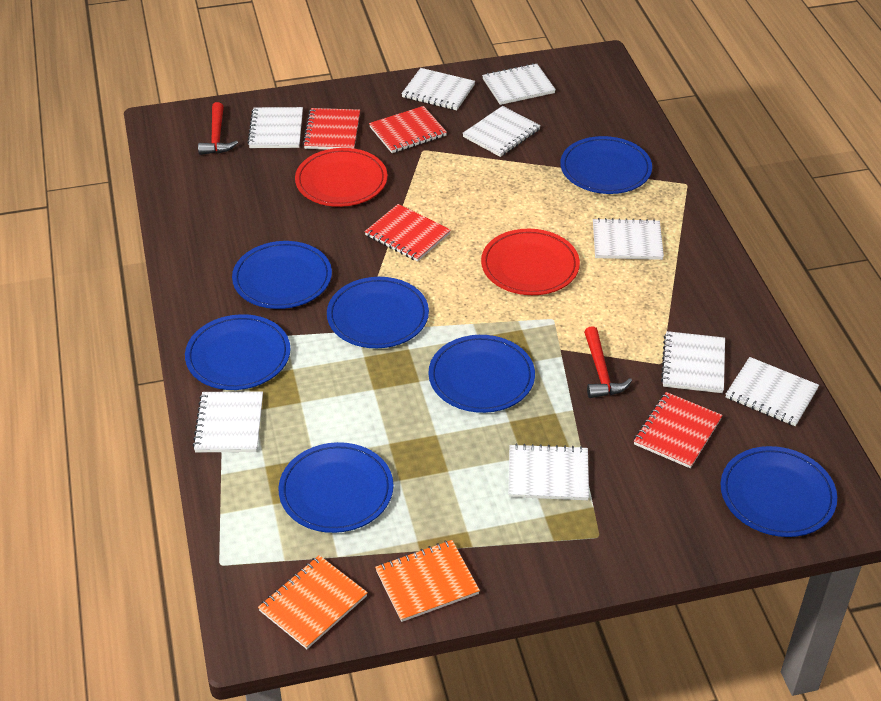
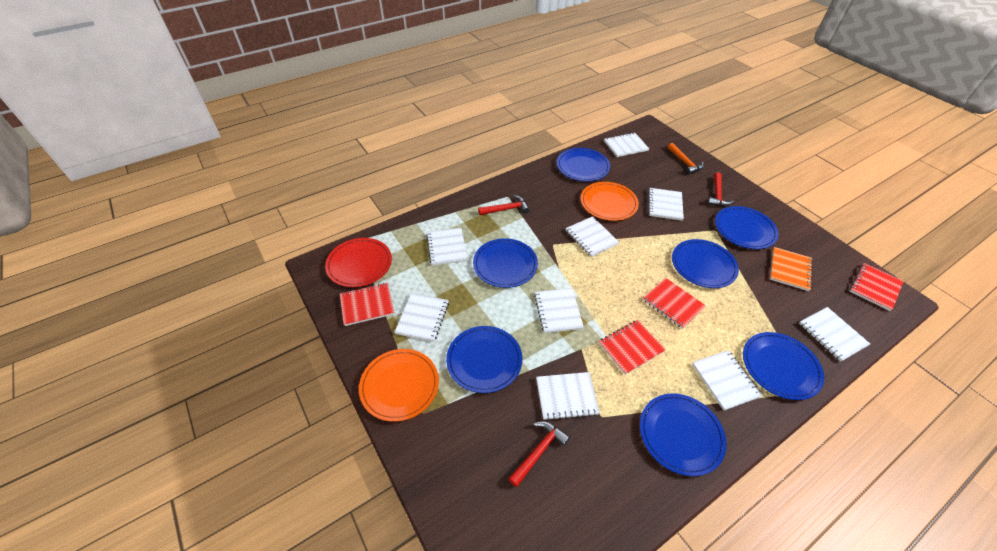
orange hammer: none = 0 -> [668,143,704,175] = 1
orange notebook: [258,555,368,649] [375,540,480,622] = 2 -> [770,247,813,291] = 1
orange plate: none = 0 -> [359,349,439,422] [581,182,639,221] = 2
red hammer: [198,102,238,155] [584,326,632,398] = 2 -> [478,195,530,215] [508,421,570,487] [707,172,734,206] = 3
red plate: [295,148,388,207] [481,229,580,295] = 2 -> [325,238,392,287] = 1

